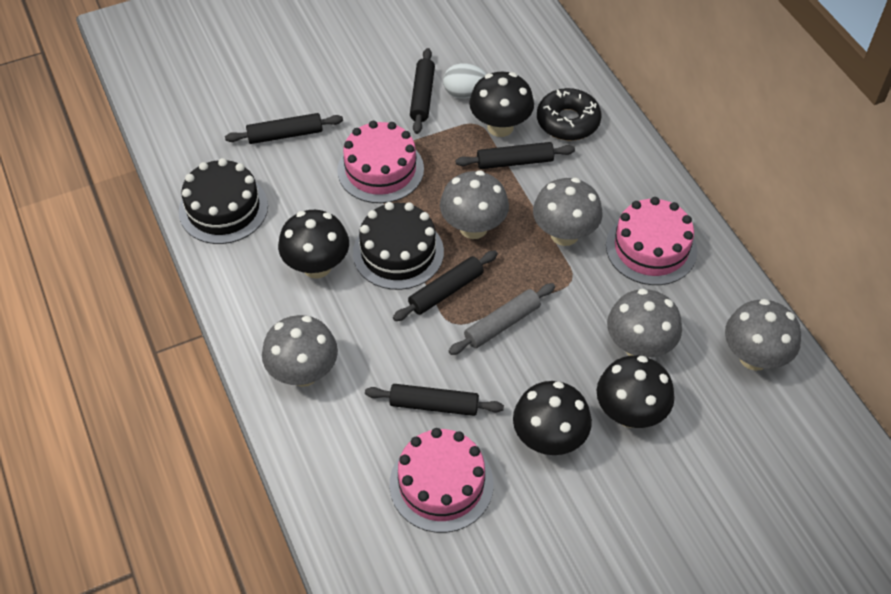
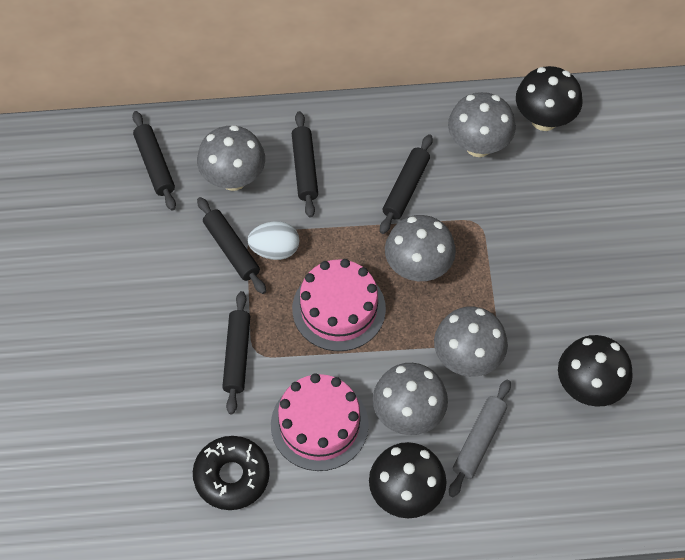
black cake: [179,158,268,244] [353,202,444,290] = 2 -> none = 0
black mushroom: [278,210,349,279] [469,72,534,137] [513,381,592,455] [597,355,675,428] = 4 -> [369,442,446,518] [516,66,583,131] [558,335,633,407] = 3
pink cake: [337,121,424,203] [390,428,494,533] [606,197,697,285] = 3 -> [271,373,369,471] [292,259,386,351] = 2

